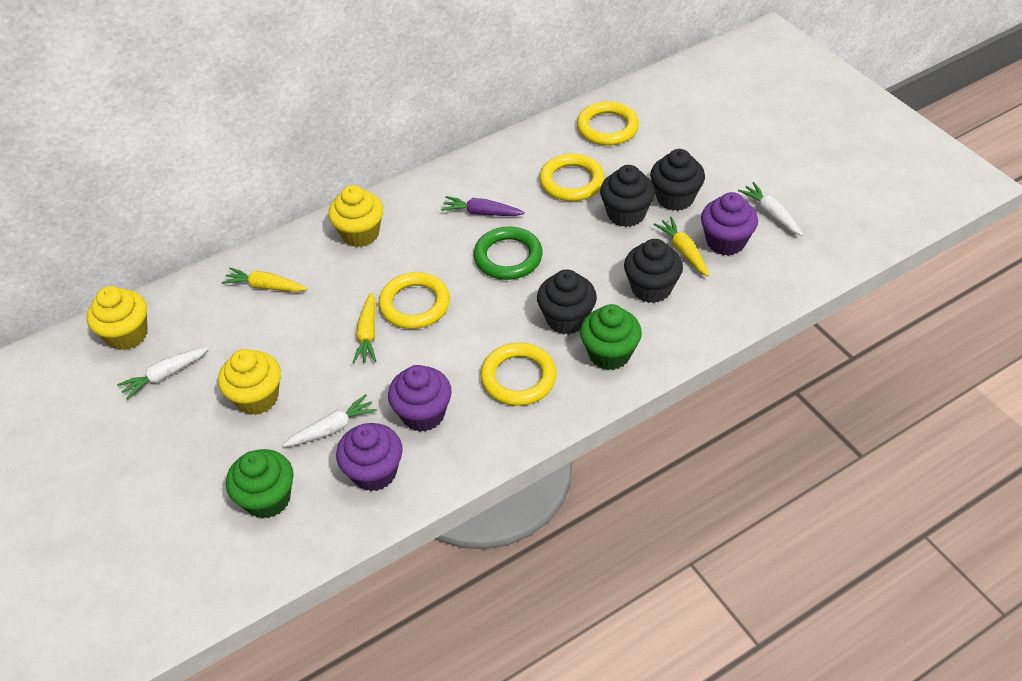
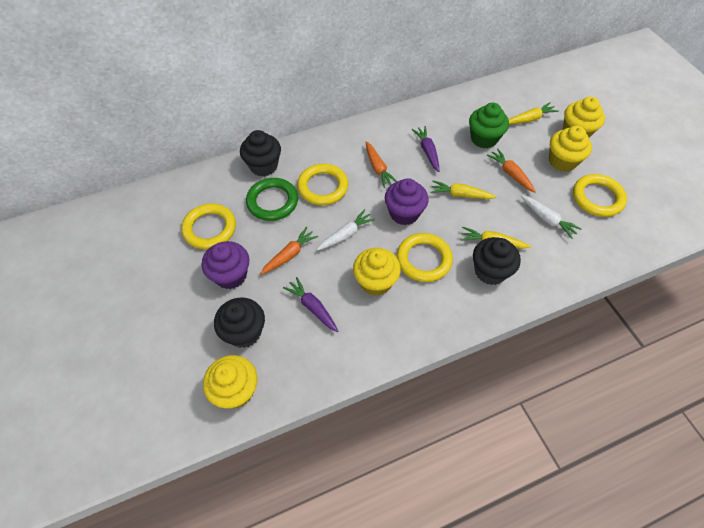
black cupcake: [537,269,597,334] [600,165,655,227] [624,239,683,303] [650,149,705,211] = 4 -> [214,297,265,348] [240,130,281,177] [473,237,521,285] = 3
green cupcake: [226,449,294,519] [580,304,642,370] = 2 -> [469,103,509,148] = 1
orange carrot: none = 0 -> [260,227,318,275] [366,141,397,188] [487,149,536,193] = 3
purple carrot: [441,196,525,216] = 1 -> [283,277,338,332] [412,126,439,172] = 2
purple cupcake: [336,423,403,491] [388,365,452,432] [701,192,758,256] = 3 -> [202,241,249,289] [385,178,429,225] = 2
white carrot: [117,347,209,400] [282,394,377,447] [738,182,803,236] = 3 -> [316,209,375,251] [521,195,581,239] = 2
yellow cupcake: [87,286,148,350] [218,349,281,415] [328,185,383,247] = 3 -> [203,355,258,408] [353,248,401,296] [549,126,592,172] [563,97,605,138] = 4

